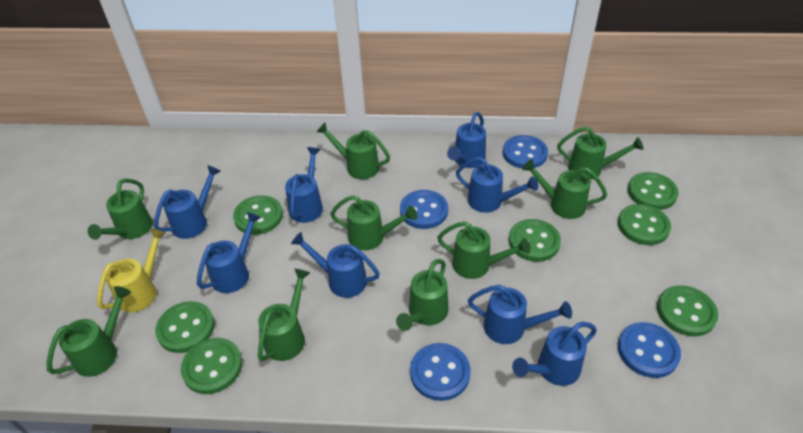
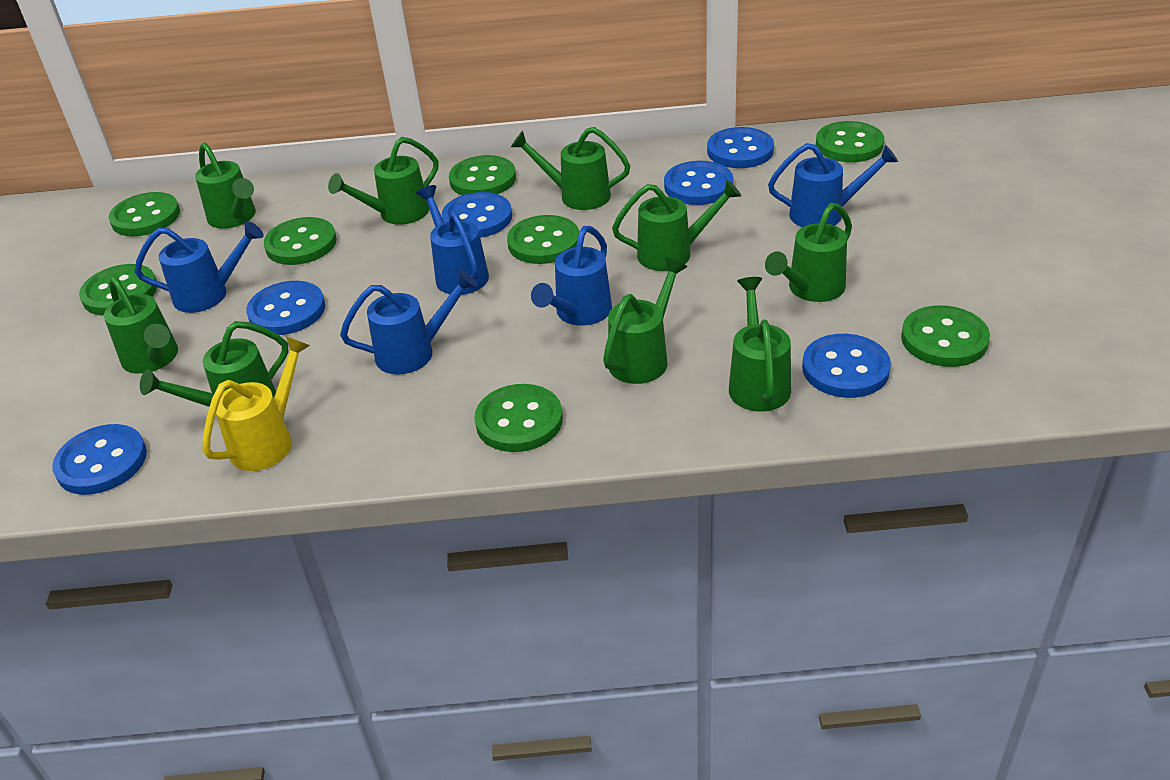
blue button: [400,190,448,229] [410,343,470,401] [503,135,548,168] [618,322,681,378] = 4 -> [52,424,147,495] [246,281,325,335] [442,192,512,238] [664,161,733,205] [707,127,774,168] [802,334,891,398] = 6
blue watering can: [154,165,221,239] [197,212,261,293] [285,147,323,223] [291,232,380,298] [447,112,486,168] [456,157,538,213] [468,285,572,344] [512,322,597,386] = 8 -> [135,221,264,313] [340,270,478,375] [416,185,489,295] [531,226,612,326] [768,143,898,227] = 5
green button: [155,301,215,353] [181,338,242,394] [233,195,283,235] [509,219,561,262] [618,204,671,245] [627,172,679,210] [657,285,718,337] = 7 -> [79,264,157,316] [109,192,180,236] [264,217,337,265] [449,155,516,195] [474,384,563,452] [507,215,579,264] [816,121,884,162] [901,305,990,367] = 8

